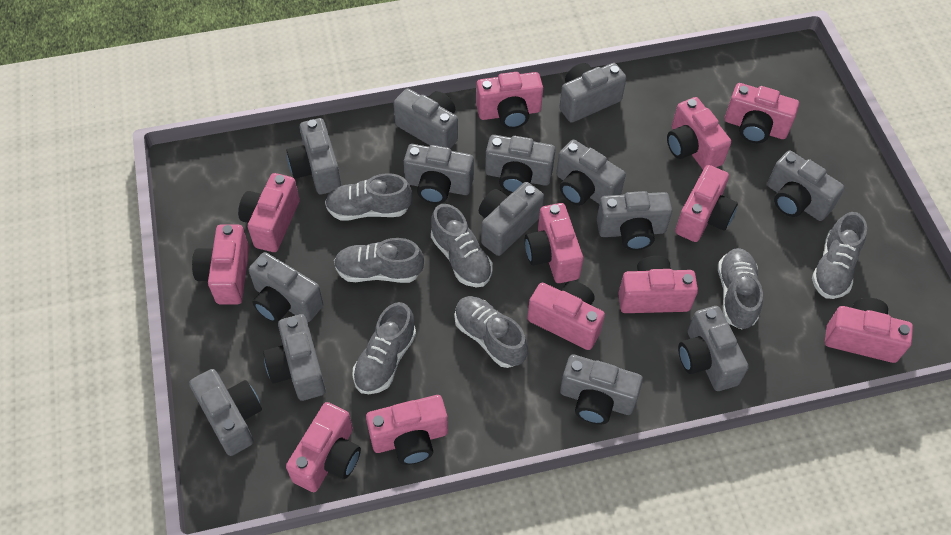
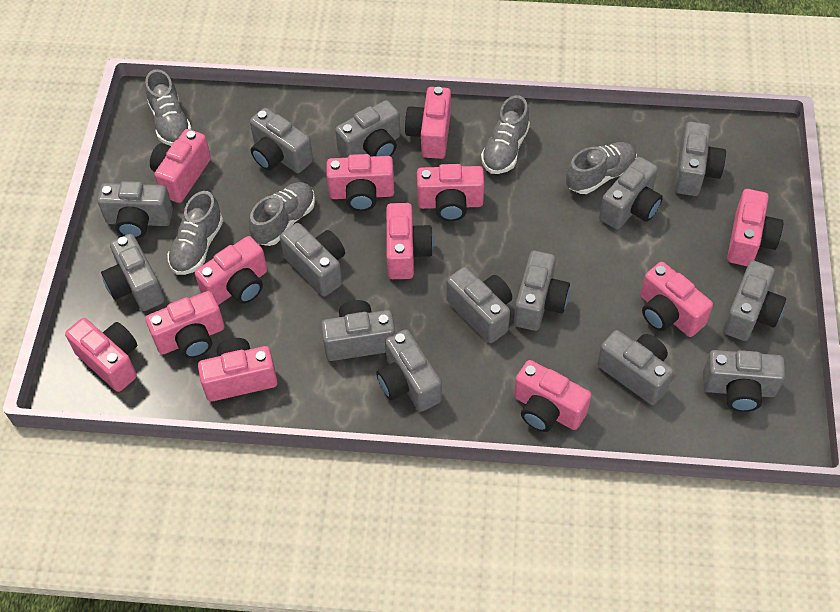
grey shoe: [325,173,412,221] [334,238,424,283] [353,302,416,394] [431,204,493,287] [454,296,528,368] [718,248,763,330] [812,212,867,299] = 7 -> [145,69,192,146] [167,191,223,275] [249,182,315,246] [481,95,530,174] [566,142,637,194] = 5

